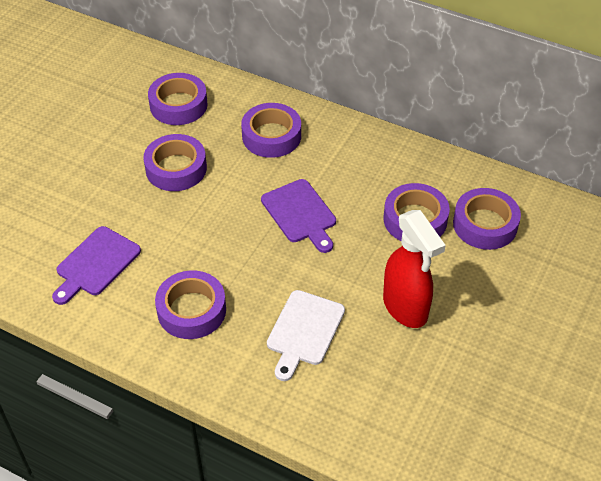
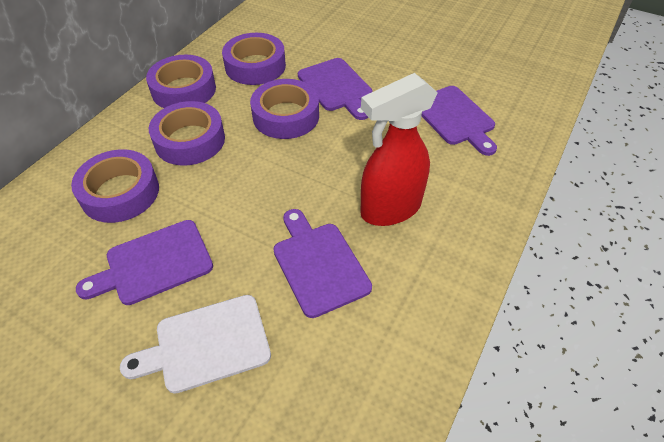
purple cutting board: [52,226,141,305] [261,179,336,253] = 2 -> [76,220,213,305] [273,209,372,318] [298,58,372,120] [422,86,497,156] = 4
purple tape: [143,134,207,191] [148,73,208,125] [155,270,226,339] [241,103,301,158] [384,183,450,241] [453,188,521,250] = 6 -> [71,149,159,223] [146,55,216,108] [149,101,225,166] [222,33,286,85] [250,79,319,139] = 5

